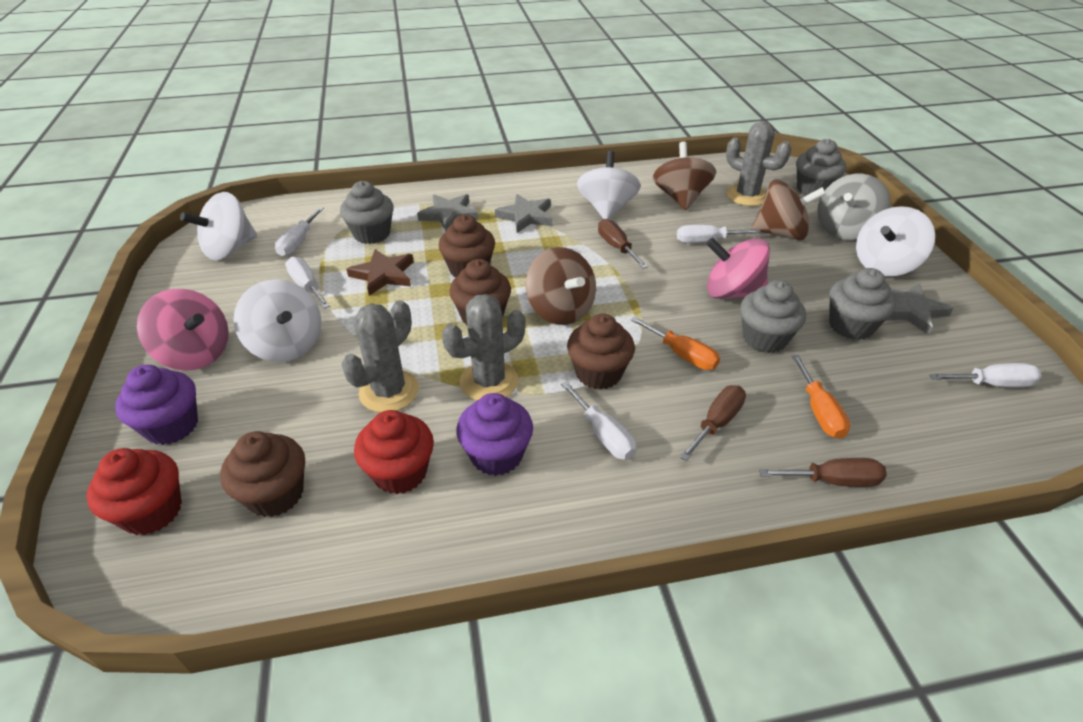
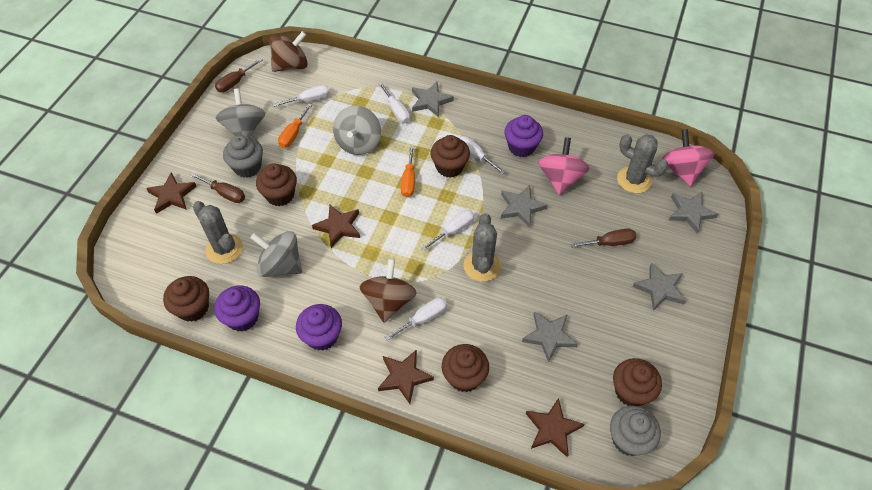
brown cupcake: [220,431,305,517] [439,215,495,277] [449,259,511,326] [567,313,635,390] = 4 -> [163,276,209,322] [256,163,297,206] [431,135,470,178] [442,344,489,392] [613,358,662,406] = 5
brown spinning top: [526,247,596,325] [653,142,716,211] [752,180,826,240] = 3 -> [269,31,308,72] [360,259,416,323] = 2
brown star: [346,249,414,296] = 1 -> [146,172,197,214] [312,205,360,248] [378,349,434,404] [526,398,584,457] = 4
grey cupcake: [340,181,394,244] [740,280,806,353] [796,139,846,198] [829,268,896,340] = 4 -> [223,135,263,178] [610,406,661,456] = 2
grey spinning top: [817,174,891,240] = 1 -> [216,88,265,137] [250,231,302,277] [333,106,381,155] = 3
grey star: [417,194,478,231] [495,194,553,233] [887,283,954,335] = 3 -> [412,82,454,117] [501,185,548,228] [522,311,578,363] [632,262,686,311] [668,192,719,233] = 5
purple cupcake: [115,365,198,445] [456,393,533,476] = 2 -> [214,286,260,332] [296,304,342,351] [504,115,543,157] = 3
red cupcake: [86,448,182,535] [354,410,434,494] = 2 -> none = 0
white spinning top: [180,192,257,261] [234,280,321,362] [577,151,641,220] [856,206,935,276] = 4 -> none = 0

